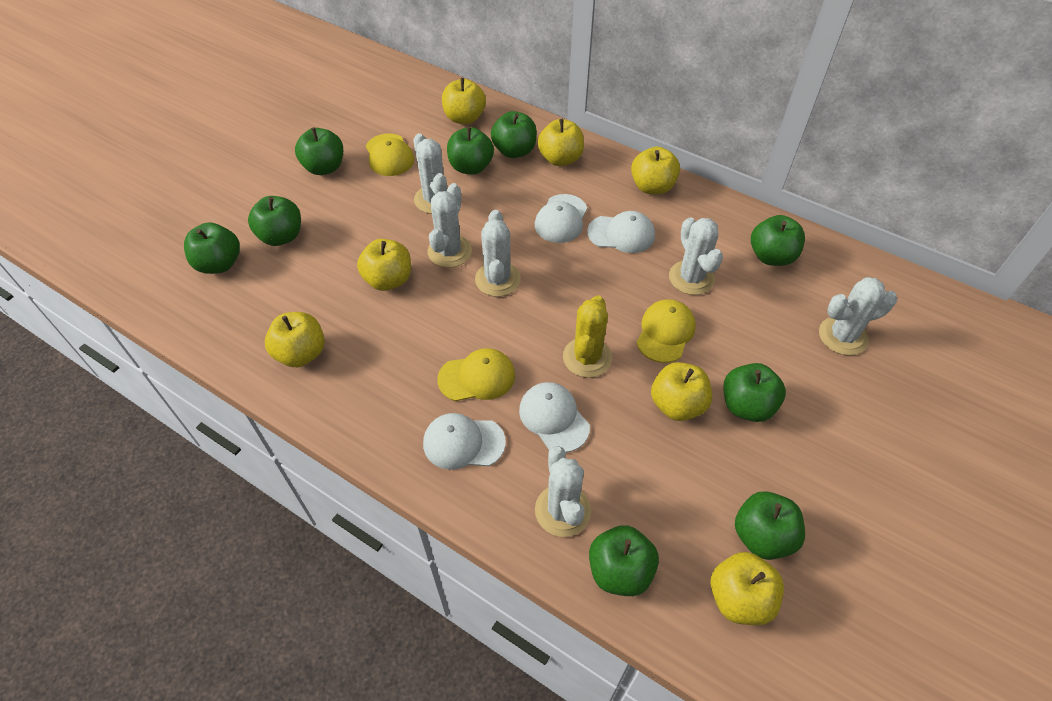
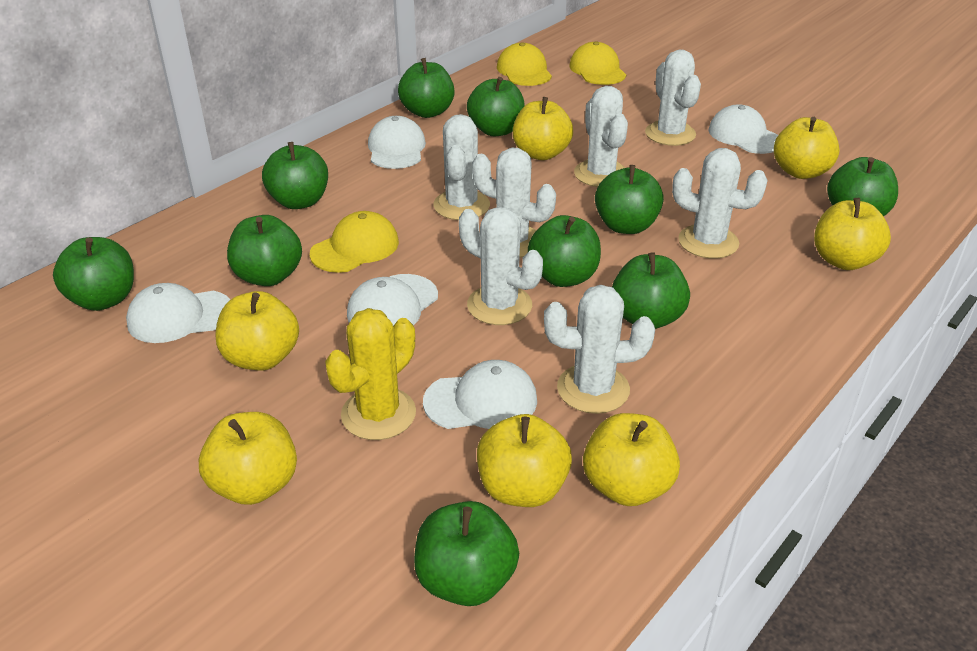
green apple: [184,222,240,274] [248,196,301,246] [295,127,343,175] [447,127,494,175] [491,111,537,158] [589,525,659,596] [723,363,786,422] [735,491,805,560] [751,215,805,266] = 9 -> [53,237,134,311] [227,215,302,286] [262,142,328,209] [398,58,455,118] [414,501,519,606] [467,77,525,136] [528,215,601,287] [595,165,664,234] [612,252,690,329] [827,157,898,217] = 10
white cactus: [413,133,448,214] [428,183,472,268] [475,210,521,297] [535,446,591,537] [669,217,723,295] [819,277,897,355] = 6 -> [433,114,490,220] [459,207,543,325] [472,148,556,258] [544,285,655,414] [574,86,628,187] [645,49,701,146] [672,148,768,259] = 7
white cap: [423,413,506,470] [519,382,590,453] [535,194,587,243] [587,211,655,253] = 4 -> [126,283,230,343] [347,274,438,326] [368,116,426,169] [423,360,537,429] [708,104,778,154] = 5

